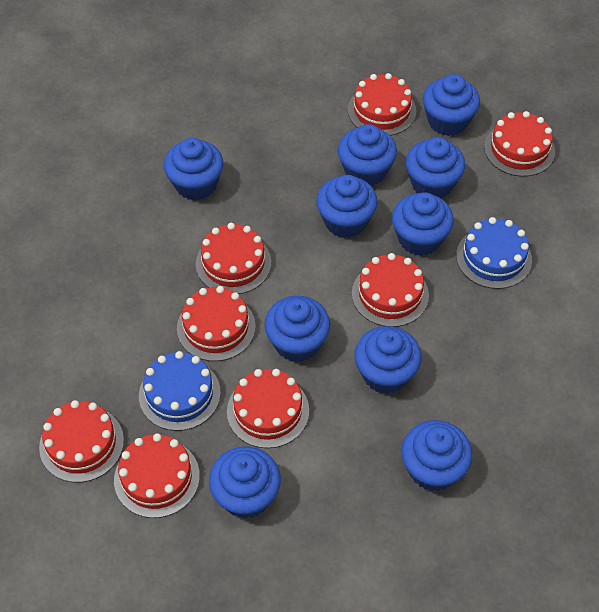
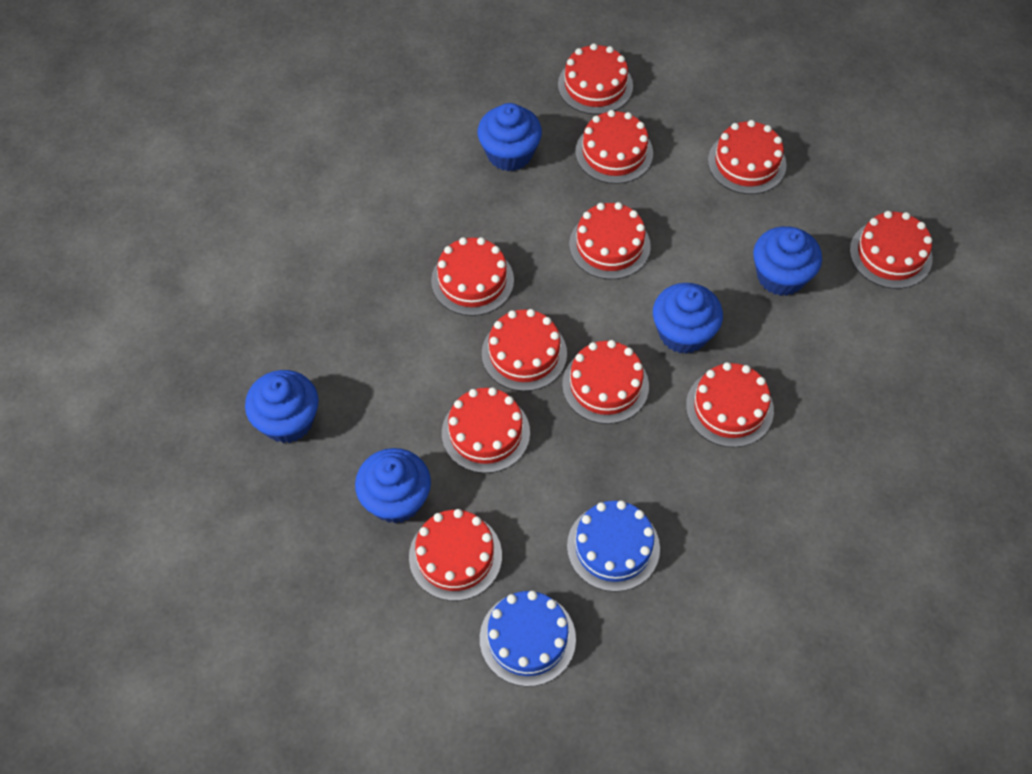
blue cupcake: [164,138,223,200] [209,446,281,519] [264,296,330,362] [316,175,378,238] [338,124,397,186] [354,326,422,394] [392,192,454,256] [401,420,473,491] [406,137,465,198] [423,74,480,136] = 10 -> [245,370,319,443] [355,448,431,524] [478,103,542,171] [653,283,723,354] [753,226,822,296] = 5
red cake: [39,400,124,482] [114,433,200,518] [177,286,256,361] [196,223,271,294] [227,369,309,448] [348,73,416,136] [352,253,429,327] [484,111,555,177] = 8 -> [409,509,502,601] [431,237,514,316] [442,387,530,473] [482,309,567,391] [558,43,633,115] [562,340,649,424] [569,202,651,279] [575,110,653,184] [686,362,774,447] [708,120,787,194] [850,211,933,289] = 11

